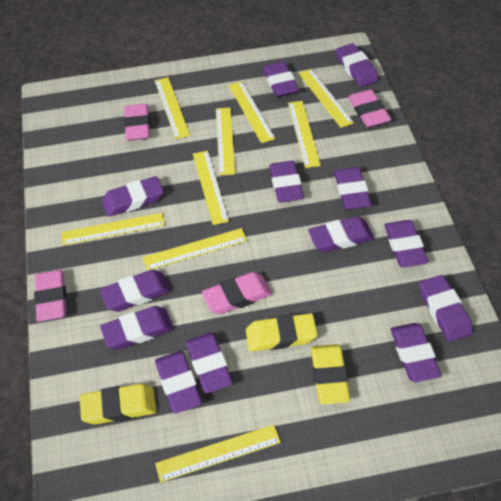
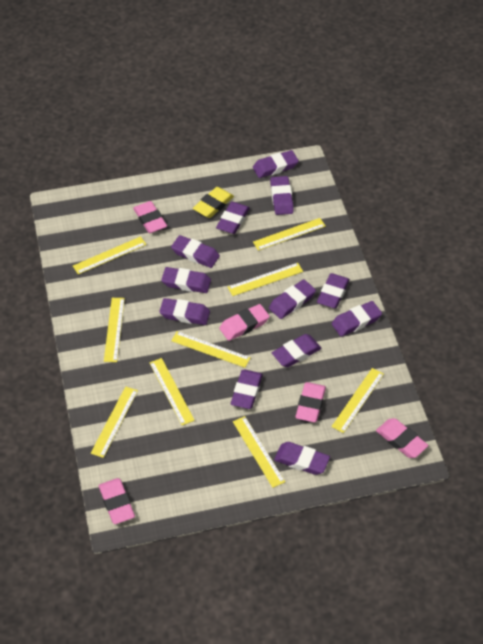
pink eraser: [34,270,66,322] [124,104,150,141] [202,272,272,314] [348,89,391,127] = 4 -> [99,478,135,524] [133,201,167,233] [219,304,270,341] [295,382,326,422] [376,418,428,458] = 5
purple eraser: [100,269,171,312] [100,306,174,350] [102,176,164,217] [155,351,202,414] [186,333,233,393] [263,62,299,97] [269,161,304,203] [308,216,374,252] [334,167,372,210] [336,43,379,87] [384,220,428,267] [390,323,442,382] [419,275,473,342] = 13 -> [159,298,210,325] [161,267,211,293] [171,235,220,268] [216,202,250,234] [231,369,263,409] [253,150,299,178] [269,279,316,319] [270,176,294,215] [272,334,322,367] [274,442,330,475] [317,273,350,308] [331,301,382,337] = 12
yellow eraser: [80,384,156,424] [246,313,318,352] [311,344,350,405] = 3 -> [193,187,234,218] = 1

